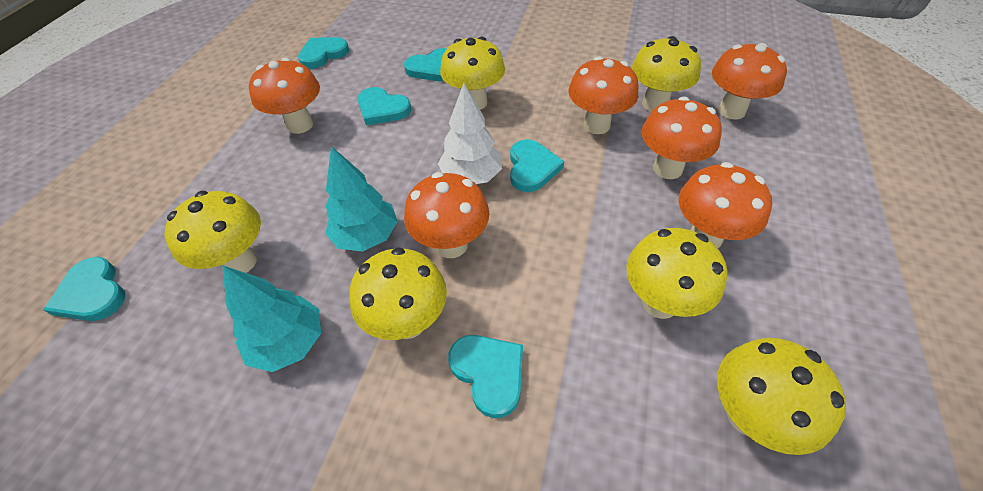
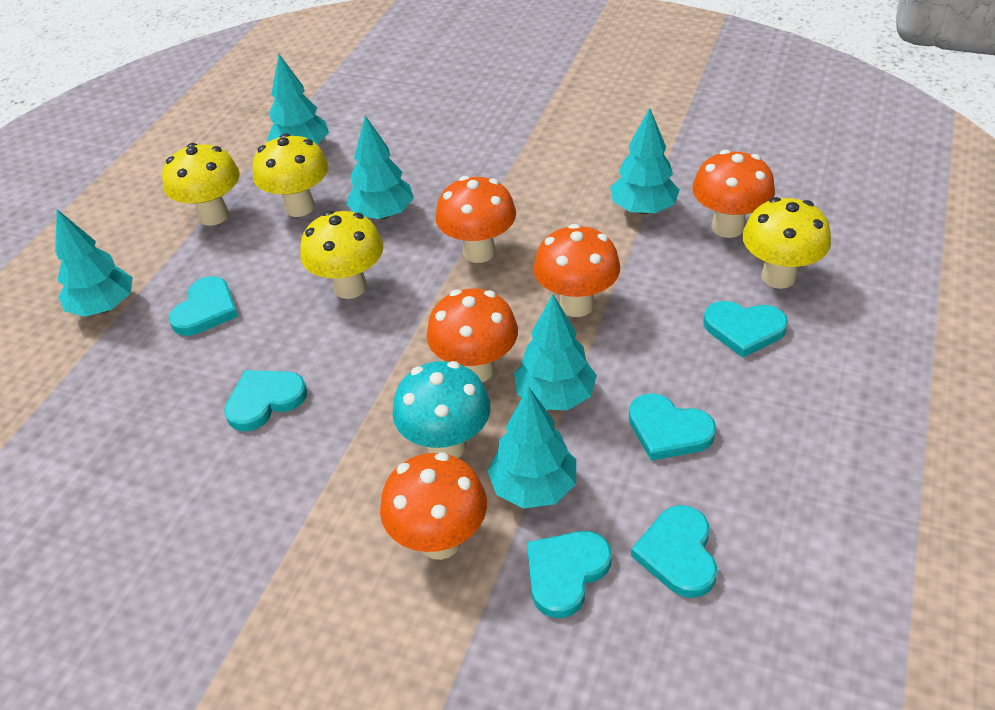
orange mushroom: [249,58,320,134] [404,172,489,258] [568,56,638,134] [642,97,722,179] [679,162,772,248] [712,43,787,120] = 6 -> [380,453,487,560] [427,289,518,382] [435,176,516,263] [533,224,620,317] [692,150,775,238] = 5
turquoise mushroom: none = 0 -> [392,361,491,458] = 1
turquoise tree: [222,265,321,372] [325,146,398,252] = 2 -> [55,209,133,317] [267,54,329,144] [346,115,414,219] [487,386,576,509] [514,294,597,410] [610,108,679,214] = 6
white tree: [438,83,502,184] = 1 -> none = 0
yellow mushroom: [165,191,261,273] [349,247,447,340] [440,37,505,110] [627,228,727,319] [631,36,701,112] [717,338,846,455] = 6 -> [162,143,240,226] [252,133,328,217] [300,211,383,299] [742,197,831,289] = 4

